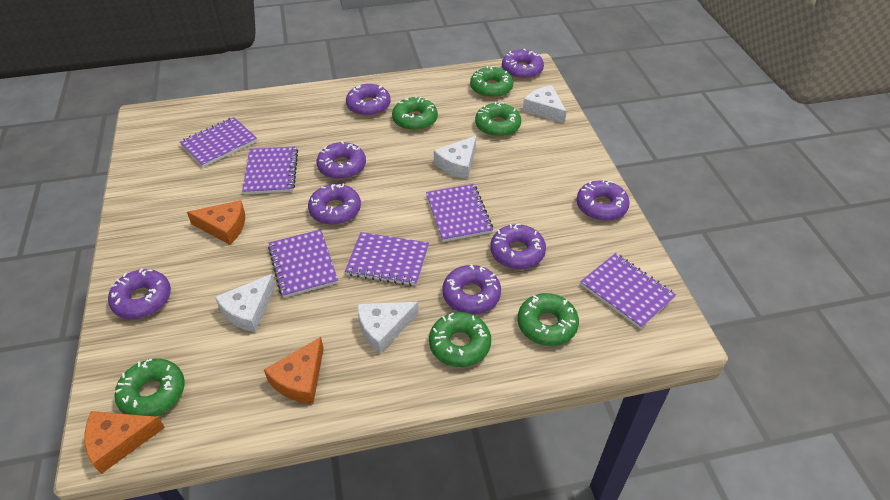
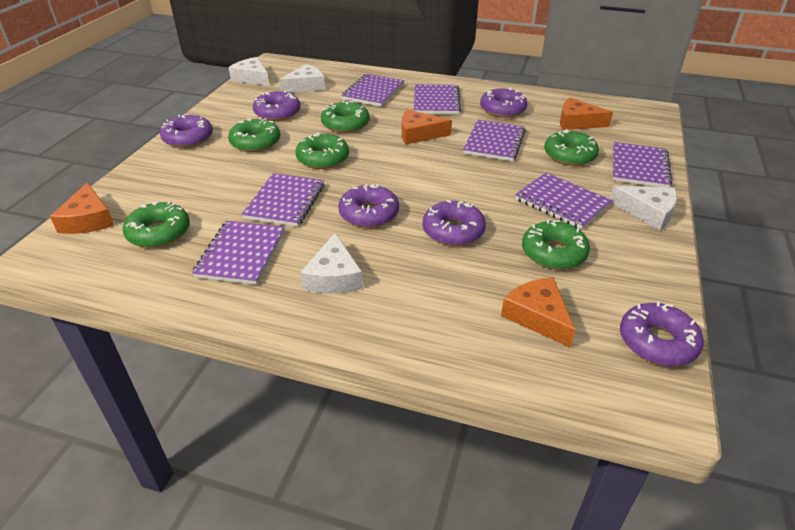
orange cheese: [84,411,165,474] [187,200,245,245] [264,337,324,404] = 3 -> [50,182,114,234] [402,110,452,145] [501,277,576,348] [560,98,613,130] = 4
purple donut: [108,268,171,319] [308,184,361,225] [316,141,366,179] [346,84,391,116] [442,264,501,314] [490,224,546,269] [502,49,544,79] [576,179,630,221] = 8 -> [160,114,213,148] [253,91,301,121] [338,184,399,228] [423,200,486,246] [480,88,527,118] [620,301,704,366] = 6
purple notebook: [180,117,257,167] [242,146,298,194] [268,229,338,298] [345,232,429,286] [426,184,493,242] [580,253,676,329] = 6 -> [192,221,285,285] [242,173,324,227] [341,74,404,107] [414,84,461,114] [463,120,526,161] [515,173,612,229] [612,142,672,187] = 7

